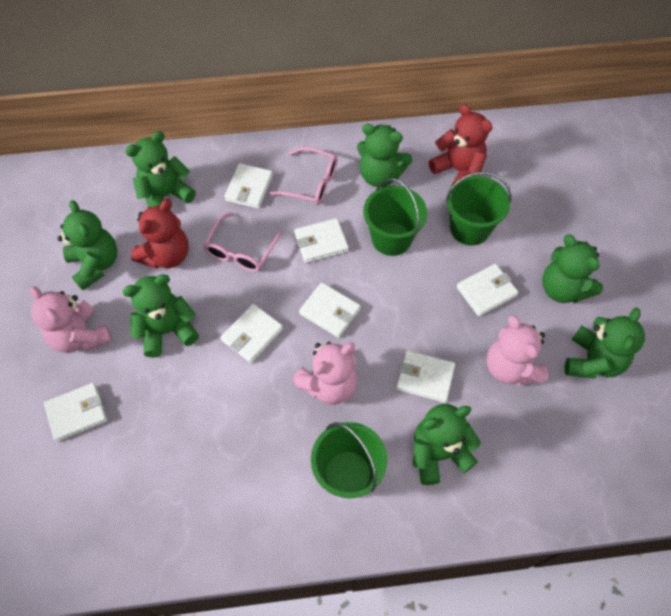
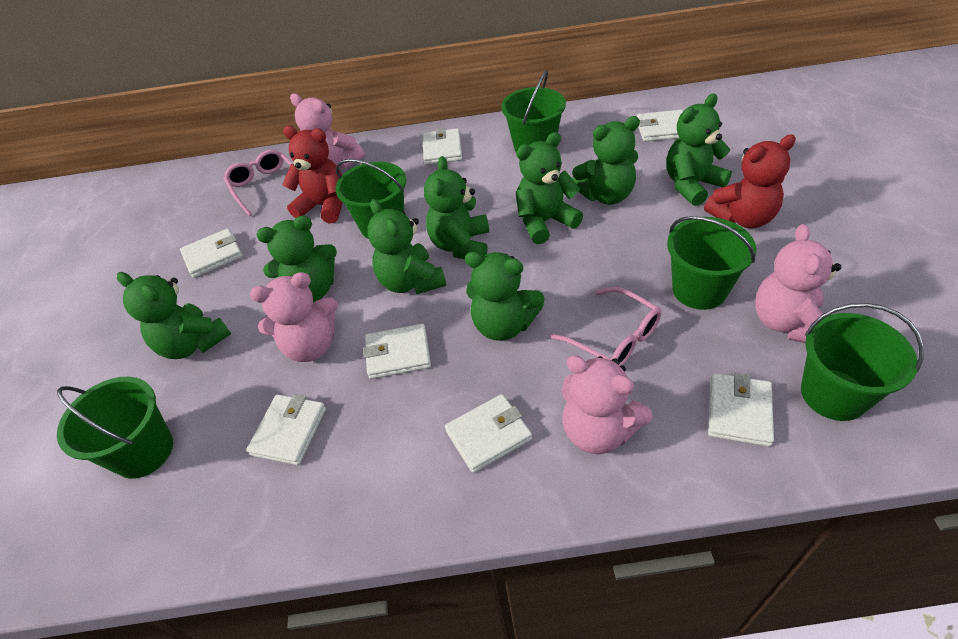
green bucket: [311,422,387,498] [363,178,427,256] [445,172,512,246] = 3 -> [57,377,173,479] [336,159,406,239] [501,70,566,152] [667,216,756,310] [801,303,924,421] = 5
green teddy bear: [57,200,117,290] [122,274,199,358] [125,131,196,207] [357,124,413,187] [413,404,481,485] [542,235,603,303] [565,308,645,379] = 7 -> [117,272,231,359] [256,215,337,302] [367,199,446,294] [424,156,489,259] [465,252,545,341] [516,132,583,244] [572,116,640,205] [667,93,732,206] = 8
pink teddy bear: [30,286,112,353] [293,342,358,405] [487,315,548,385] = 3 -> [250,272,338,362] [290,93,365,170] [562,355,653,454] [755,224,841,343] = 4

